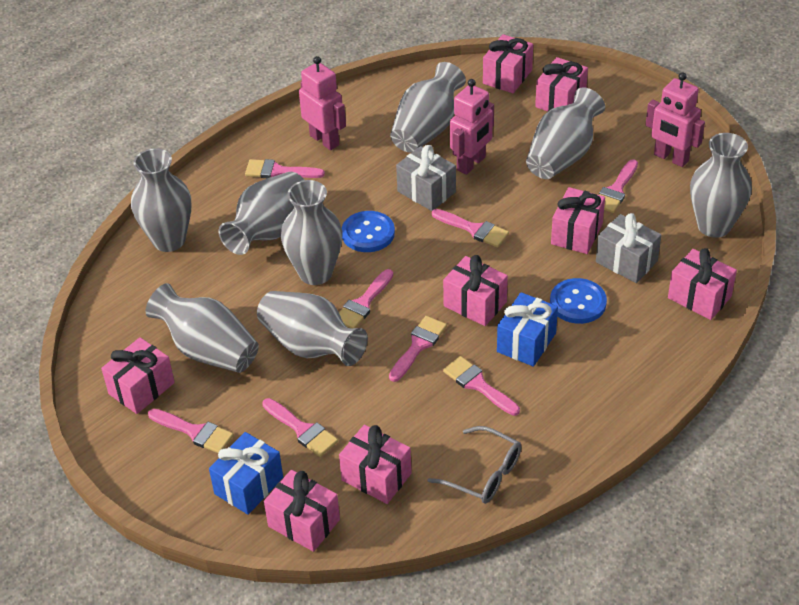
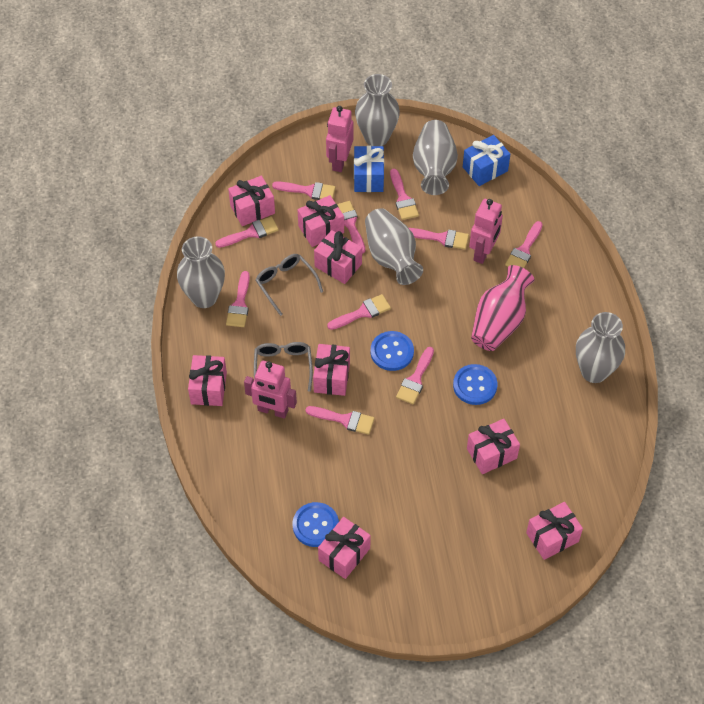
blue button: [342,211,395,252] [550,278,607,324] = 2 -> [293,502,339,547] [371,331,414,371] [453,364,498,405] = 3
grey gift: [396,145,456,211] [596,213,661,283] = 2 -> none = 0
grey glasses: [427,426,522,504] = 1 -> [254,342,313,392] [256,254,323,316] = 2
grey vase: [131,148,191,252] [146,283,259,373] [218,172,304,255] [257,291,368,366] [281,180,343,285] [390,62,466,153] [526,88,605,179] [690,133,752,238] = 8 -> [177,236,225,308] [355,74,400,146] [365,208,423,285] [413,120,458,195] [576,312,625,383] = 5
pink brush: [148,409,234,453] [245,159,325,178] [262,398,338,457] [339,269,393,328] [389,316,447,382] [432,209,509,247] [443,356,520,416] [599,159,638,213] = 8 -> [215,216,279,248] [226,271,250,327] [272,181,336,200] [306,406,375,435] [327,294,391,330] [337,201,365,254] [390,169,419,220] [396,347,434,404] [409,228,469,250] [505,221,543,268] = 10
pink vase: none = 0 -> [471,265,535,351] = 1

